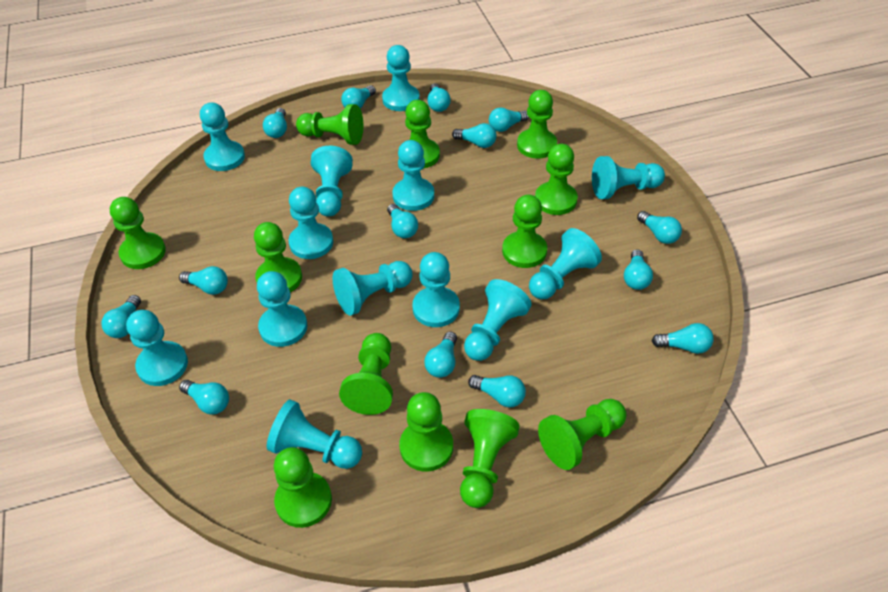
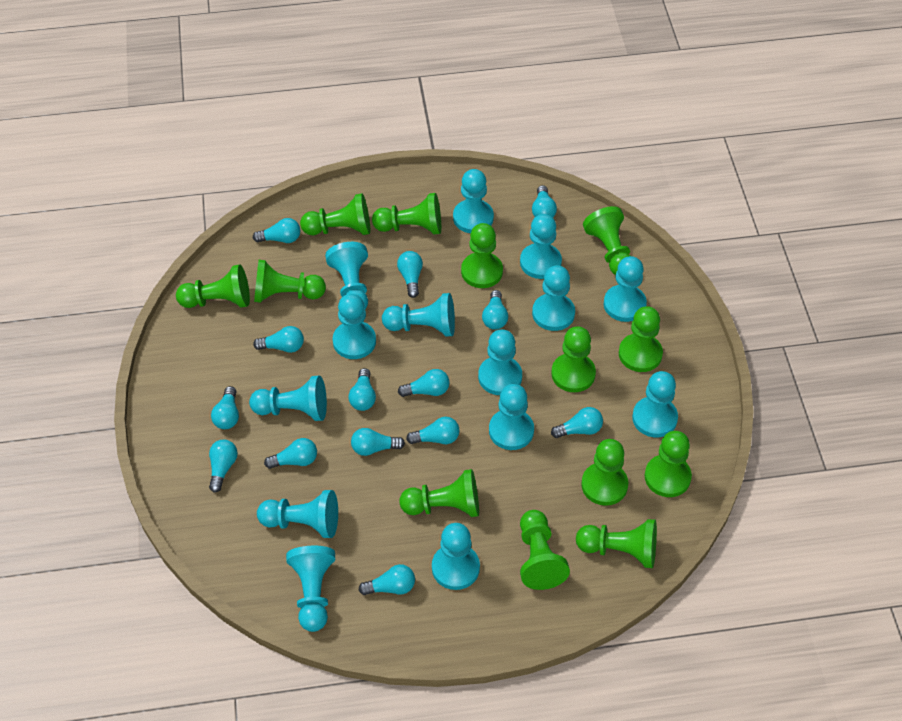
green pawn: [110,197,166,269] [254,222,302,292] [274,447,332,528] [296,104,363,145] [339,333,393,415] [399,392,453,472] [405,100,440,169] [460,409,520,508] [502,195,547,268] [517,90,557,159] [535,144,578,215] [538,399,627,470] = 12 -> [176,264,250,308] [254,260,326,303] [300,193,370,235] [372,193,441,235] [399,469,479,517] [461,223,503,288] [520,510,570,590] [551,326,596,392] [576,519,657,568] [581,439,628,506] [583,206,630,275] [619,306,663,372] [645,431,692,497] = 13
turquoise pawn: [126,310,188,386] [200,102,245,171] [257,271,308,347] [267,399,362,469] [289,187,333,259] [311,146,353,217] [333,261,413,316] [382,45,420,111] [393,140,434,211] [412,252,460,327] [464,279,531,361] [529,228,602,299] [592,156,665,199] = 13 -> [249,375,327,421] [257,490,338,538] [286,546,335,632] [325,242,368,309] [333,294,376,359] [382,293,455,337] [432,523,480,590] [453,169,494,233] [478,329,522,395] [489,384,534,450] [520,214,562,279] [532,265,575,331] [604,256,647,322] [632,371,678,437] = 14

